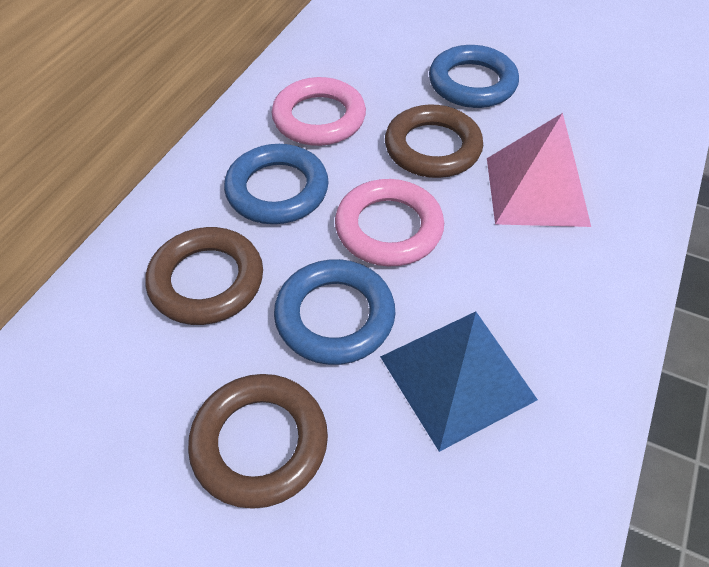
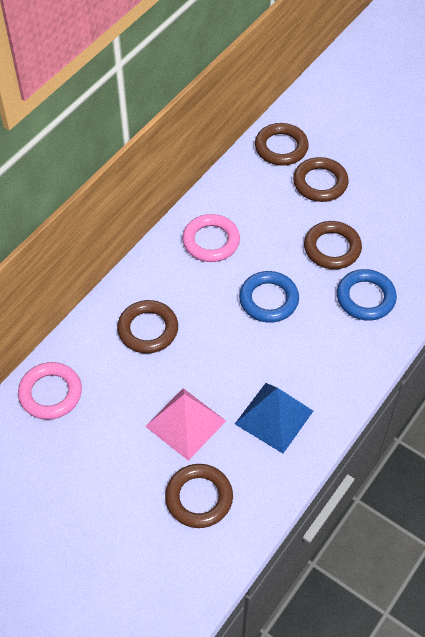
blue ring: [224,144,329,224] [274,259,395,365] [429,45,519,108] = 3 -> [239,271,299,323] [337,269,397,321] = 2
brown ring: [146,227,263,325] [188,374,328,509] [385,104,483,178] = 3 -> [117,300,178,353] [165,464,233,528] [255,123,309,166] [293,157,349,202] [304,221,362,269] = 5

